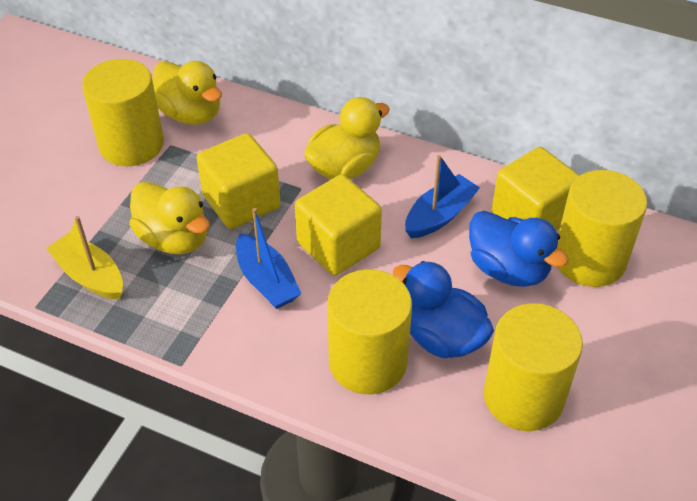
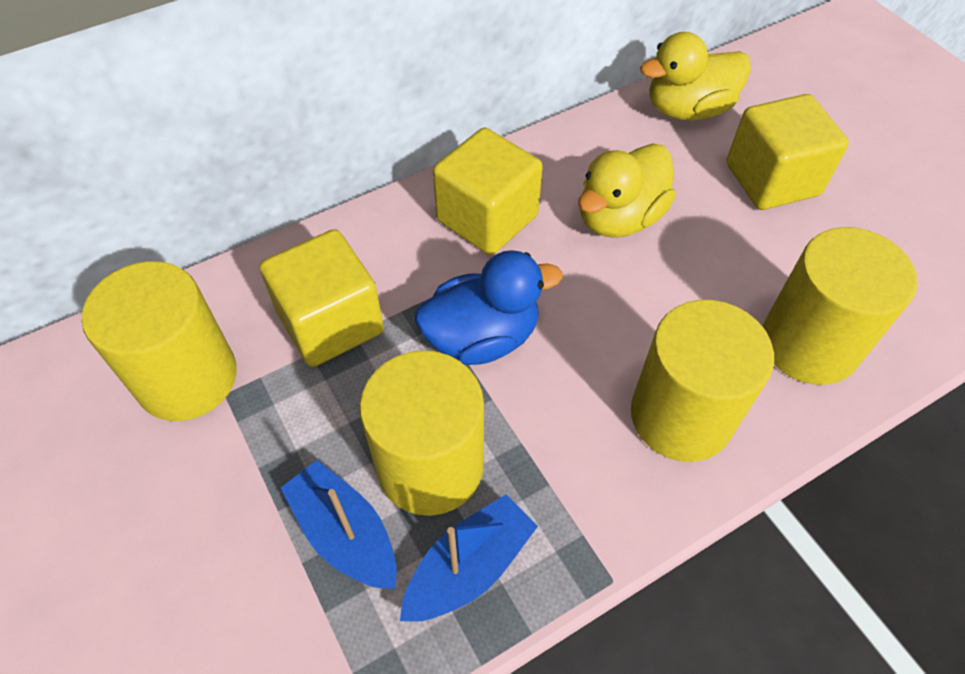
blue duck: [393,261,494,358] [469,211,569,287] = 2 -> [415,250,563,365] = 1
yellow boat: [46,216,123,300] = 1 -> none = 0
yellow duck: [129,181,210,254] [152,61,222,125] [304,97,390,179] = 3 -> [578,144,676,238] [640,32,751,120] = 2

